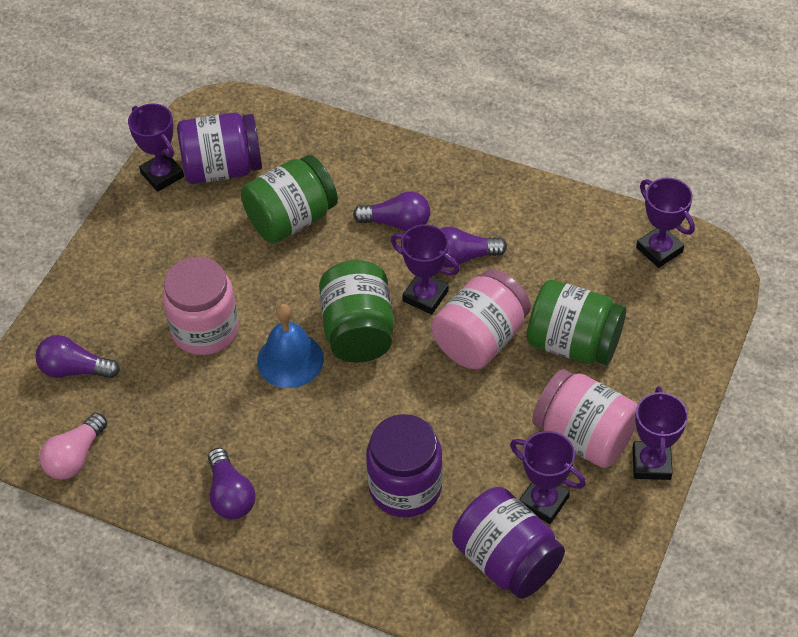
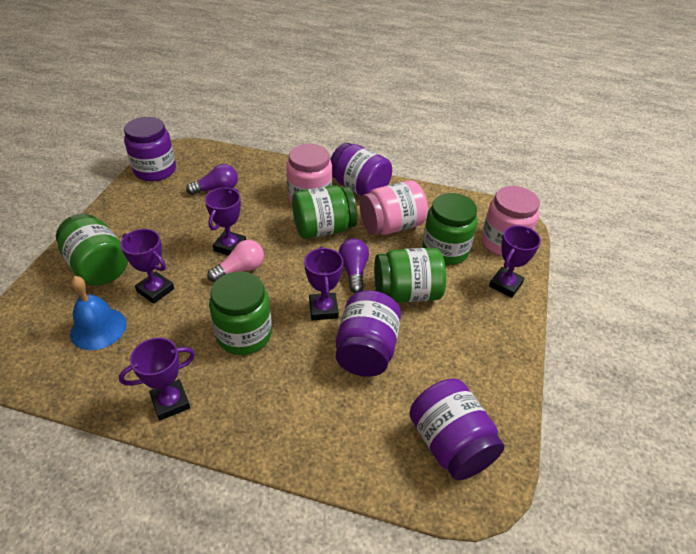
green jar: [241,155,338,243] [319,260,394,362] [527,280,626,365] = 3 -> [56,214,128,286] [209,271,272,355] [292,185,358,239] [374,247,446,303] [422,193,478,265] = 5
purple jar: [177,112,262,184] [366,414,443,517] [452,487,565,599] = 3 -> [124,117,176,181] [330,143,392,196] [336,290,401,377] [409,379,504,480] = 4
purple light bulb: [35,335,120,378] [208,448,255,519] [353,192,430,231] [441,227,507,268] = 4 -> [186,164,238,195] [339,238,369,293] = 2

